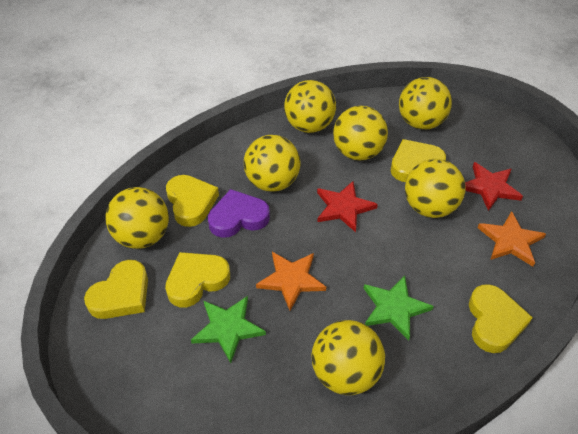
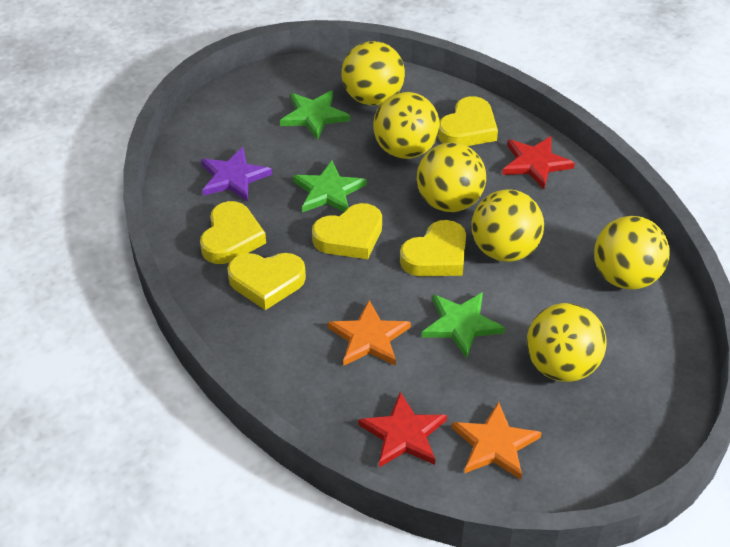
green star: [191,296,266,363] [364,275,434,341] = 2 -> [280,90,350,140] [293,161,367,212] [422,292,505,359] = 3
purple heart: [208,189,270,238] = 1 -> none = 0
purple star: none = 0 -> [201,147,272,202] = 1
yellow ball: [105,187,169,249] [244,135,300,192] [284,80,336,133] [312,320,385,395] [333,106,388,161] [399,77,452,130] [405,159,465,218] = 7 -> [342,41,405,105] [373,92,440,159] [417,143,486,212] [472,189,544,262] [527,303,607,382] [594,216,670,290] = 6

